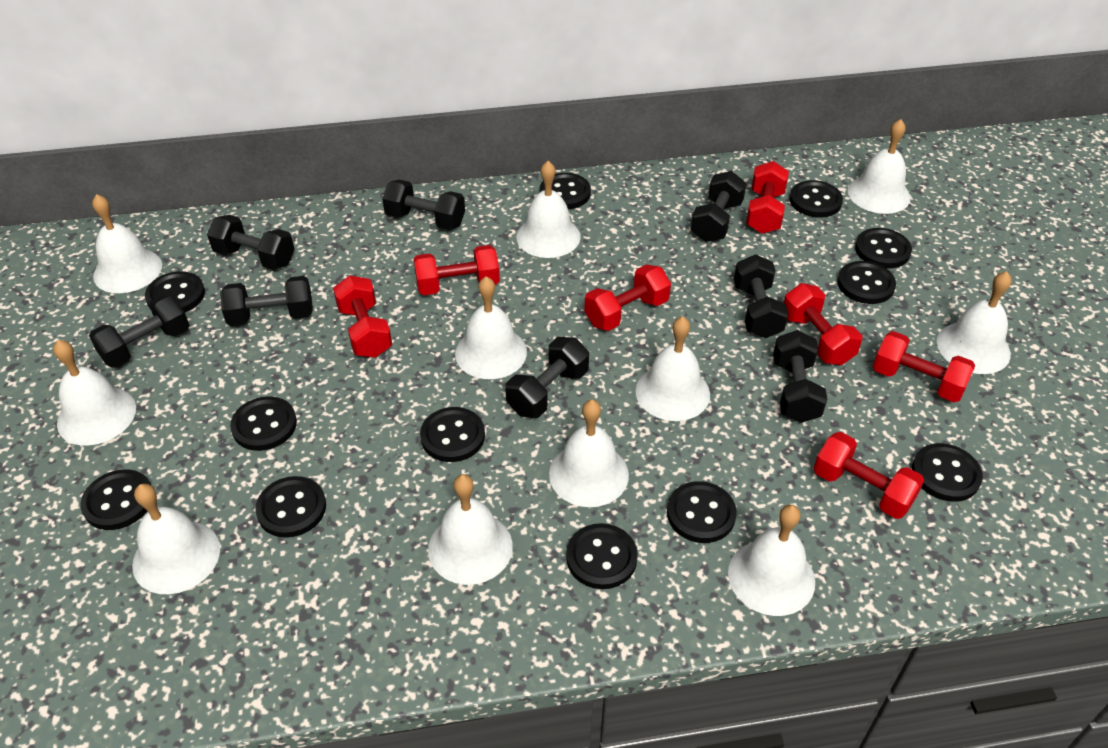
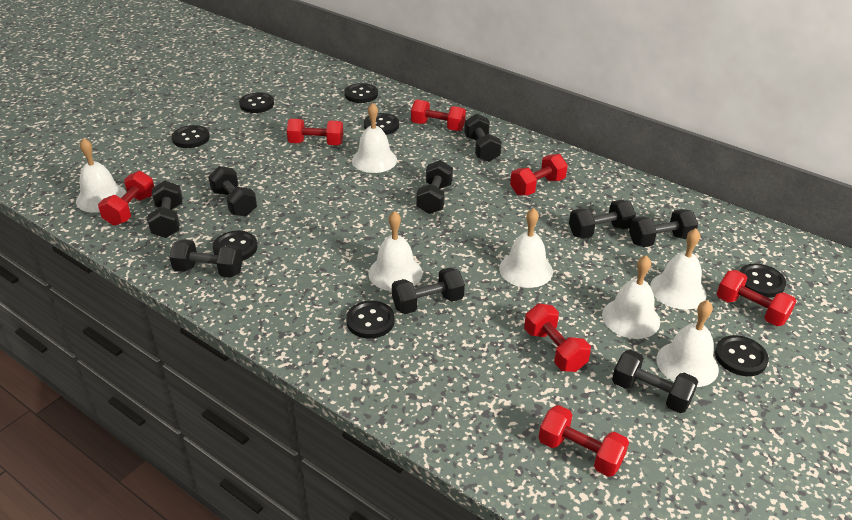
black button: [80,469,151,530] [145,271,205,312] [230,396,297,451] [255,476,326,538] [420,407,485,462] [540,173,591,209] [566,523,638,589] [667,481,737,543] [789,180,843,218] [837,261,896,304] [855,228,912,269] [912,443,983,502] = 12 -> [172,125,210,148] [212,231,258,260] [239,92,274,113] [344,83,378,103] [346,301,395,339] [364,113,399,135] [715,335,769,376] [739,264,786,298] = 8
black dumbbell: [89,295,189,368] [207,215,295,270] [220,276,313,326] [382,180,465,230] [505,337,589,418] [691,171,747,242] [734,255,789,338] [773,330,827,423] = 8 -> [147,181,183,238] [169,239,243,278] [208,166,257,217] [392,267,465,314] [416,160,453,214] [464,113,502,162] [569,200,636,239] [612,350,698,413] [629,209,698,247] = 9
white bell: [53,340,136,445] [92,194,162,293] [132,484,220,594] [428,474,513,585] [455,276,527,379] [516,161,581,258] [549,400,629,507] [636,316,710,421] [728,505,815,616] [848,119,911,214] [937,271,1012,374] = 11 -> [76,138,126,213] [352,103,397,173] [368,211,422,291] [499,208,553,288] [602,255,660,339] [650,228,706,310] [657,300,719,387] = 7

